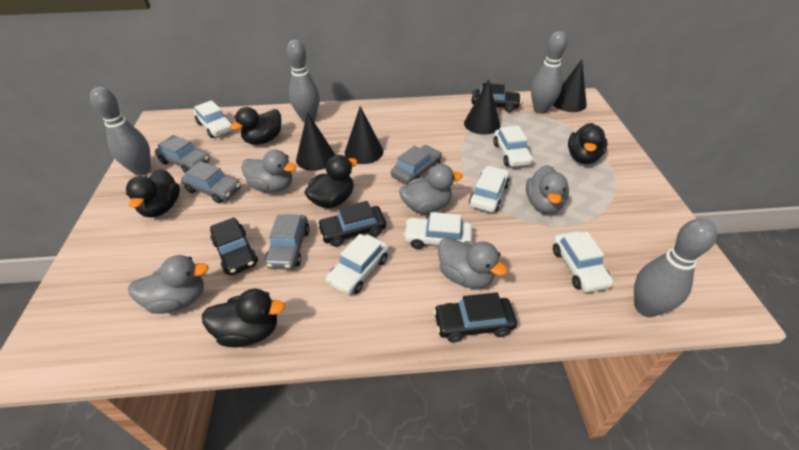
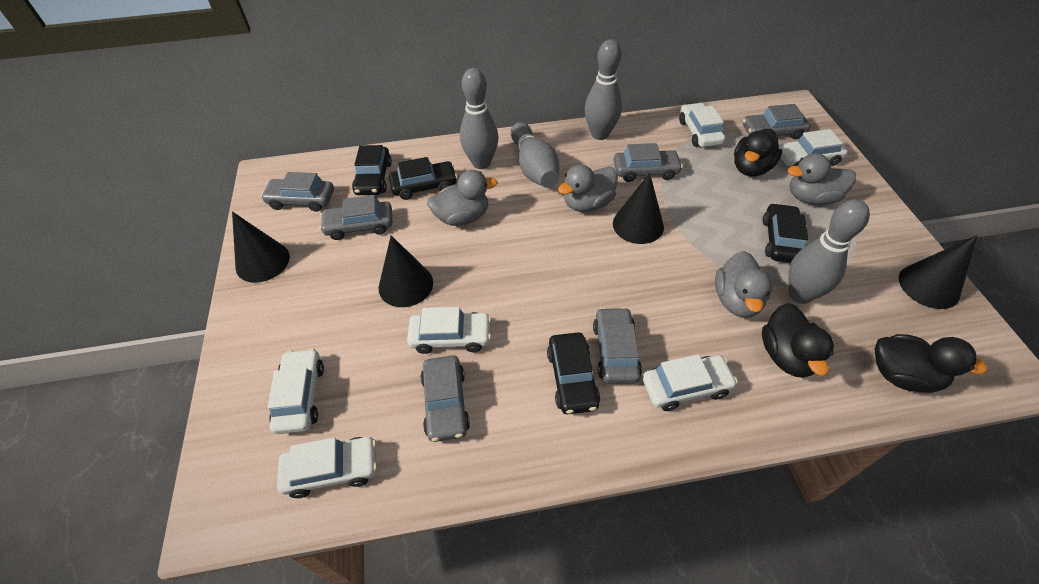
black duck: [126,169,180,217] [202,289,285,347] [230,107,281,145] [304,155,358,208] [568,123,607,164] = 5 -> [734,129,782,177] [762,303,834,378] [874,334,988,393] = 3
grey car: [155,135,210,173] [181,161,241,204] [265,214,310,270] [391,145,442,185] = 4 -> [261,172,334,212] [319,195,392,240] [421,355,470,442] [593,307,642,384] [614,143,683,182] [743,104,810,139] = 6
grey duck: [128,255,209,314] [241,150,297,192] [399,164,463,214] [438,237,507,289] [526,165,569,214] = 5 -> [427,170,498,226] [558,164,618,212] [715,251,772,318] [788,153,856,205] = 4

